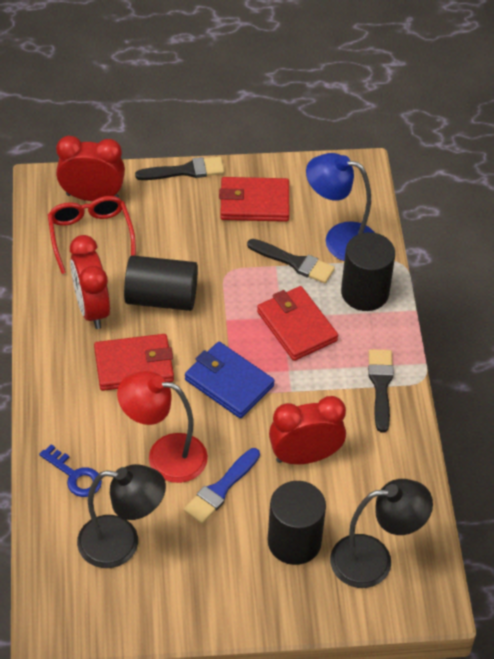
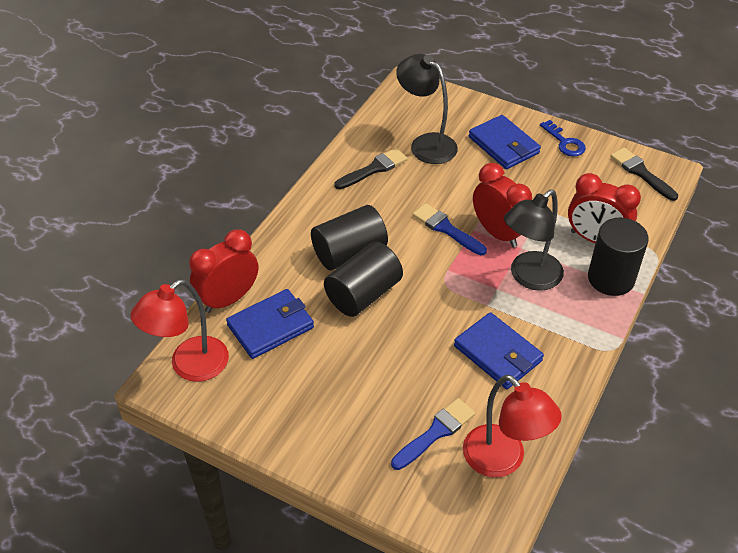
black brush: [135,157,225,180] [247,239,335,284] [368,349,394,433] = 3 -> [334,148,408,189] [610,148,678,201] = 2
blue brush: [184,448,260,524] = 1 -> [391,398,475,470] [413,203,487,255] = 2
blue lamp: [306,153,375,261] = 1 -> none = 0
blue wallet: [185,342,275,418] = 1 -> [226,289,314,359] [454,312,544,389] [469,115,541,169] = 3
red glasses: [48,196,136,274] = 1 -> none = 0
red lamp: [117,371,208,483] = 1 -> [130,279,229,382] [463,375,562,477] = 2
red wallet: [94,334,174,391] [219,177,289,222] [257,286,338,361] = 3 -> none = 0

